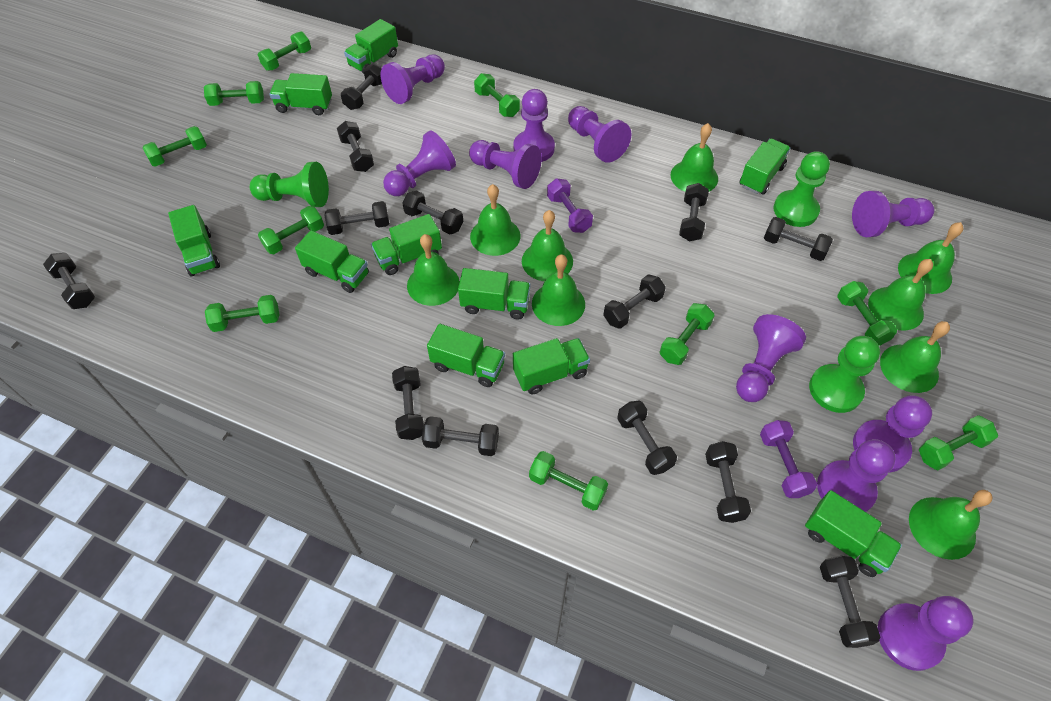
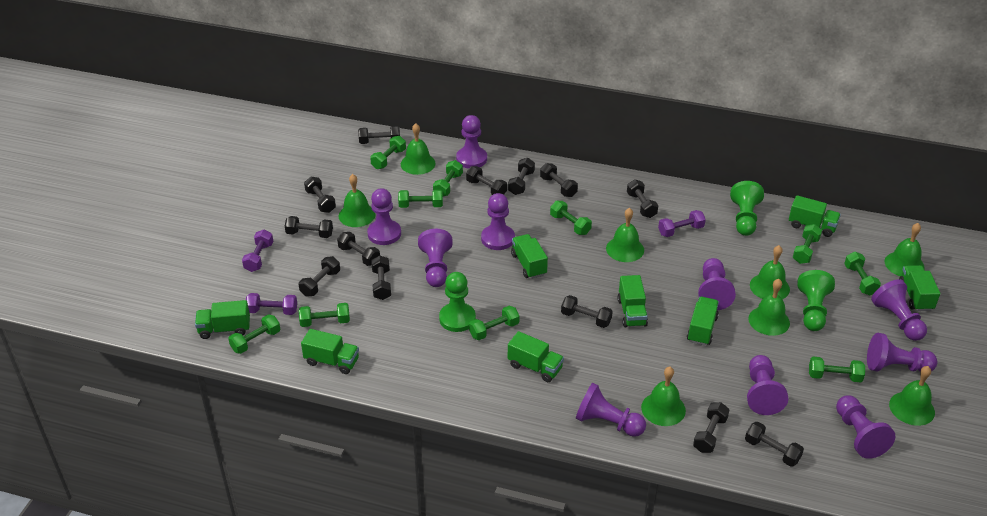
green bell: [407,234,460,306] [470,184,520,256] [522,210,573,281] [532,254,585,326] [670,123,718,192] [868,259,933,331] [880,321,950,393] [898,222,964,294] [909,490,993,560] = 9 -> [339,174,376,227] [401,123,436,175] [606,208,644,262] [641,367,686,426] [748,279,790,336] [750,245,790,299] [885,223,925,276] [889,366,935,426] = 8
green truck: [168,205,220,276] [269,73,332,115] [295,231,369,293] [344,19,398,74] [371,214,442,275] [427,324,505,387] [458,268,530,319] [513,338,590,394] [739,139,791,194] [805,490,902,577] = 10 -> [195,300,250,339] [301,329,359,374] [508,331,564,382] [511,234,548,279] [618,275,648,327] [687,297,719,346] [789,195,841,237] [899,265,940,311] = 8
purple dumbbell: [547,178,593,233] [760,420,817,498] = 2 -> [242,229,274,272] [246,293,297,315] [658,210,706,237] = 3

